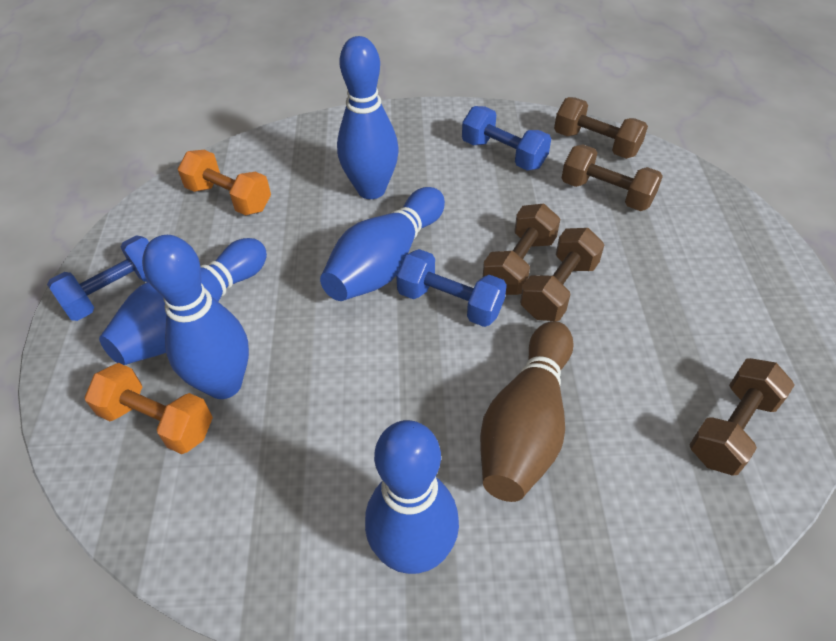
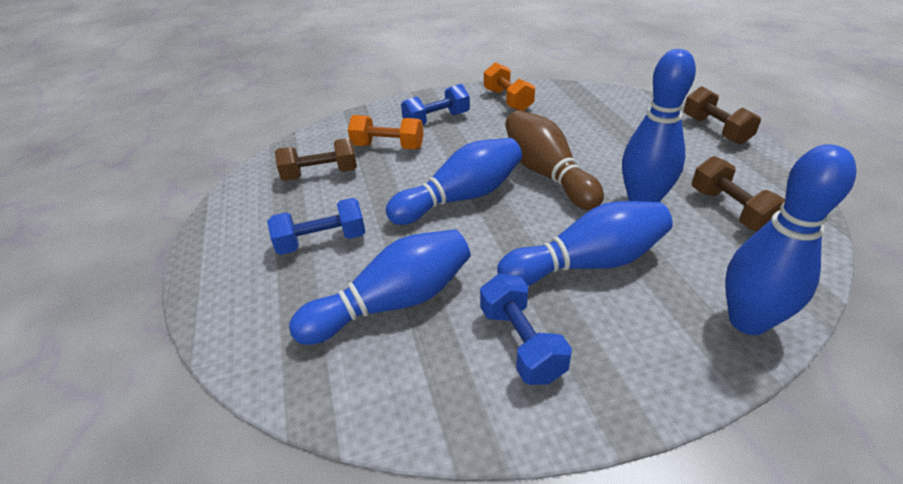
brown dumbbell: [483,204,560,295] [520,228,604,321] [554,97,648,159] [562,144,663,211] [689,358,795,476] = 5 -> [275,138,357,181] [684,86,761,145] [692,156,785,231] = 3

